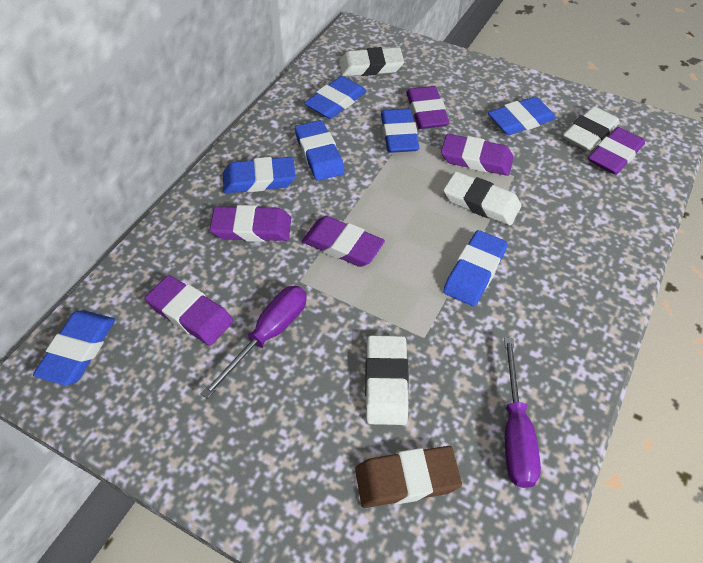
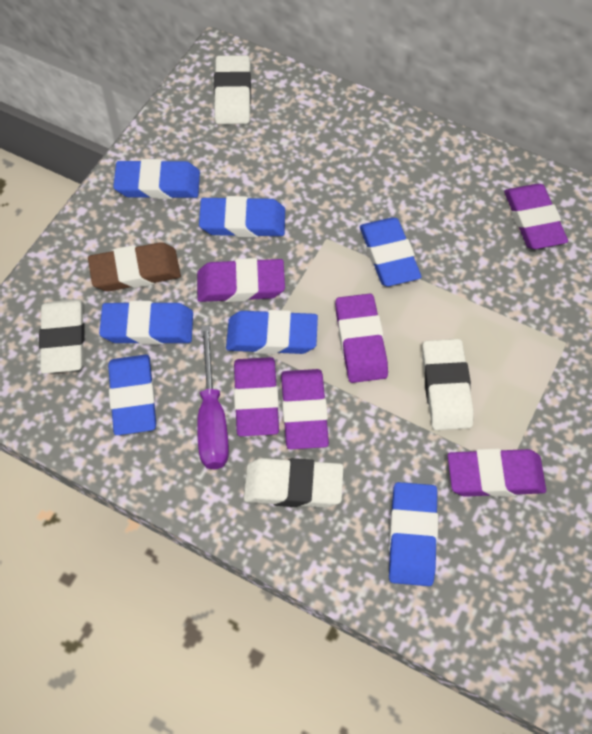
purple screwdriver: [200,286,307,399] [504,337,541,488] = 2 -> [197,325,229,469] = 1

